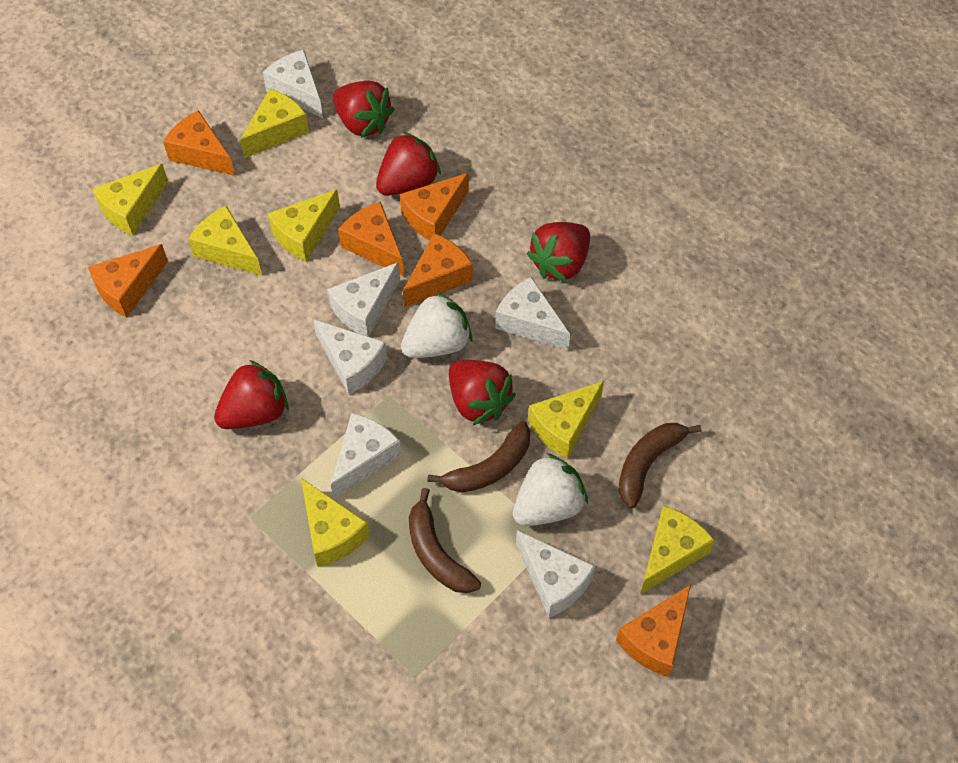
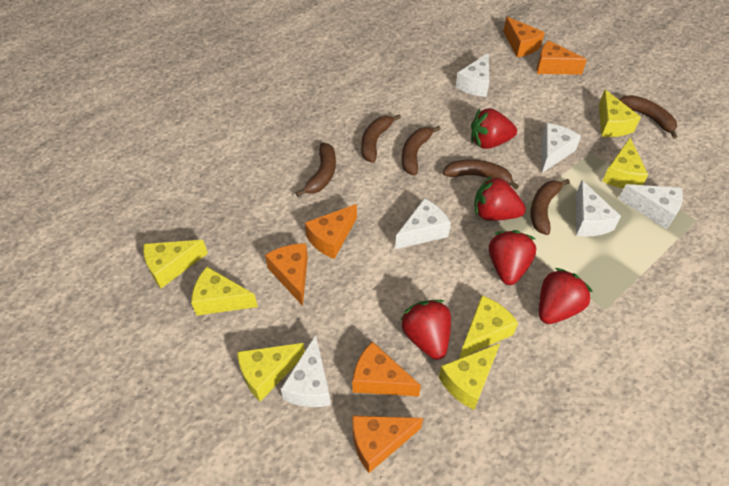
brown banana: [409,488,481,593] [427,421,530,493] [618,423,701,508] = 3 -> [296,143,336,197] [361,115,401,163] [402,126,441,176] [443,159,519,189] [531,179,570,235] [619,95,677,139] = 6
white strawberry: [401,291,472,358] [513,453,588,526] = 2 -> none = 0

